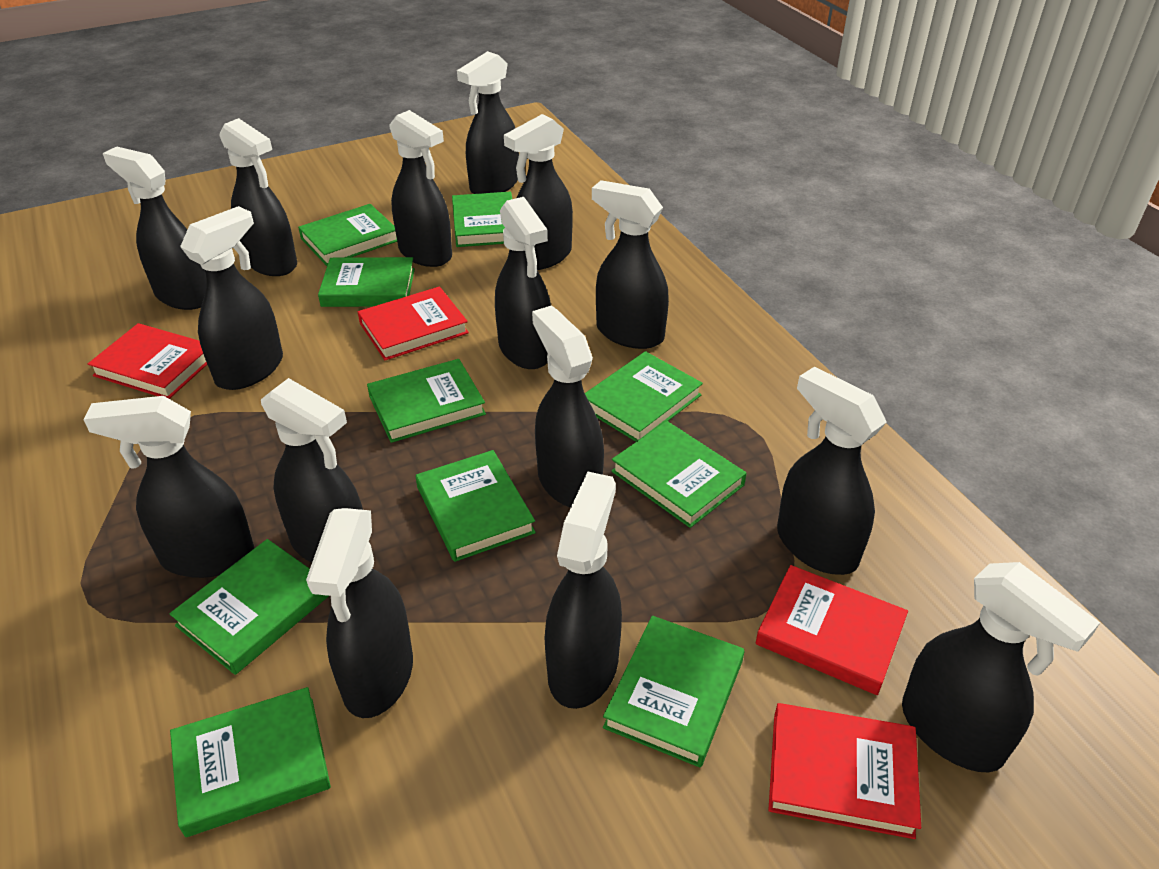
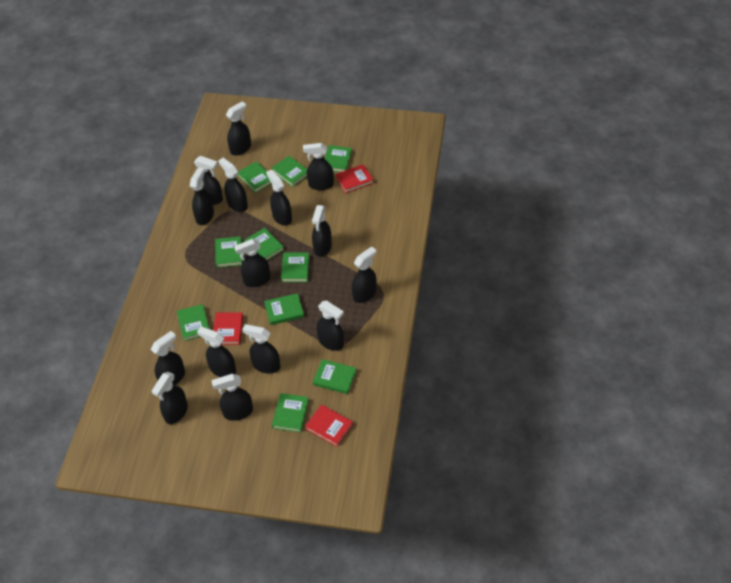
red book: [88,323,207,399] [358,286,469,360] [755,565,908,695] [768,703,921,839] = 4 -> [213,312,243,345] [305,405,353,447] [335,164,374,193] = 3

